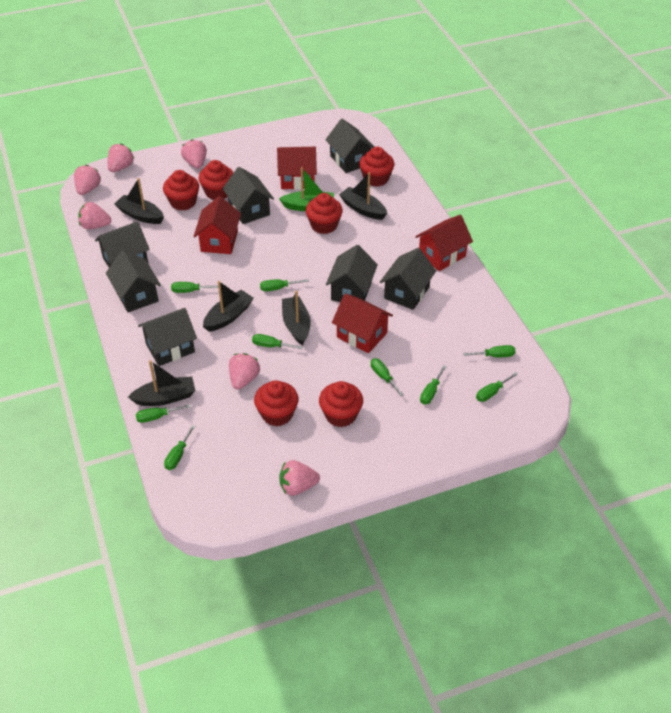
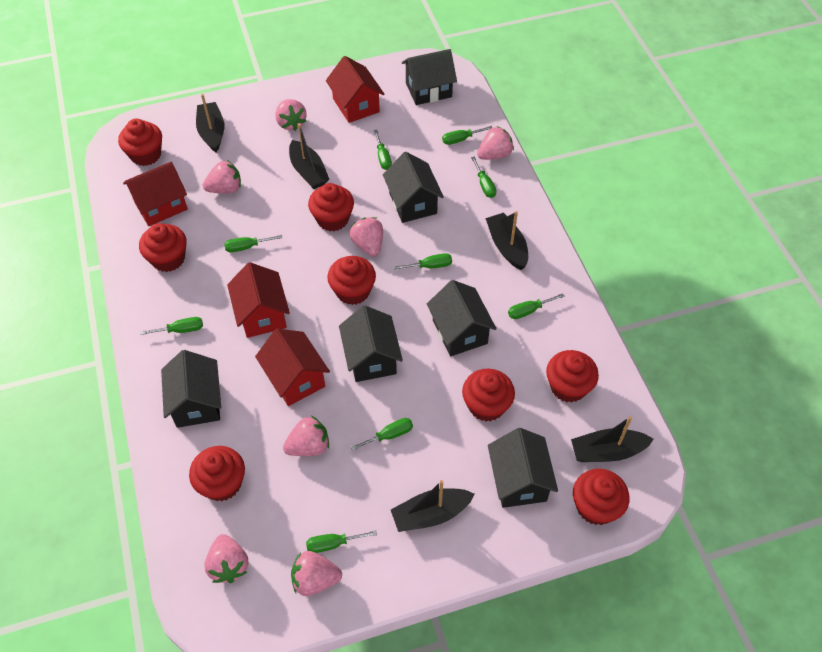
black house: [95,221,150,267] [106,250,161,312] [138,308,197,366] [222,167,274,224] [325,119,374,173] [326,245,378,302] [380,248,436,310] = 7 -> [161,350,221,428] [339,305,403,382] [383,152,444,223] [402,49,457,105] [427,280,497,356] [488,428,558,508] = 6
green boat: [279,167,334,211] = 1 -> none = 0
pink strawberry: [74,165,101,195] [78,202,111,229] [108,143,134,172] [181,139,207,169] [229,353,260,390] [280,460,320,496] = 6 -> [203,160,241,193] [204,534,249,583] [275,99,306,131] [283,416,329,456] [291,551,342,596] [349,217,383,257] [477,126,514,160] = 7
red cupcake: [163,170,199,211] [198,160,233,200] [254,380,299,426] [306,193,343,234] [319,381,363,427] [359,147,395,187] = 6 -> [118,119,162,166] [139,223,187,272] [189,446,245,501] [308,183,354,231] [327,256,376,305] [462,369,515,422] [546,350,599,403] [573,469,630,525] = 8

